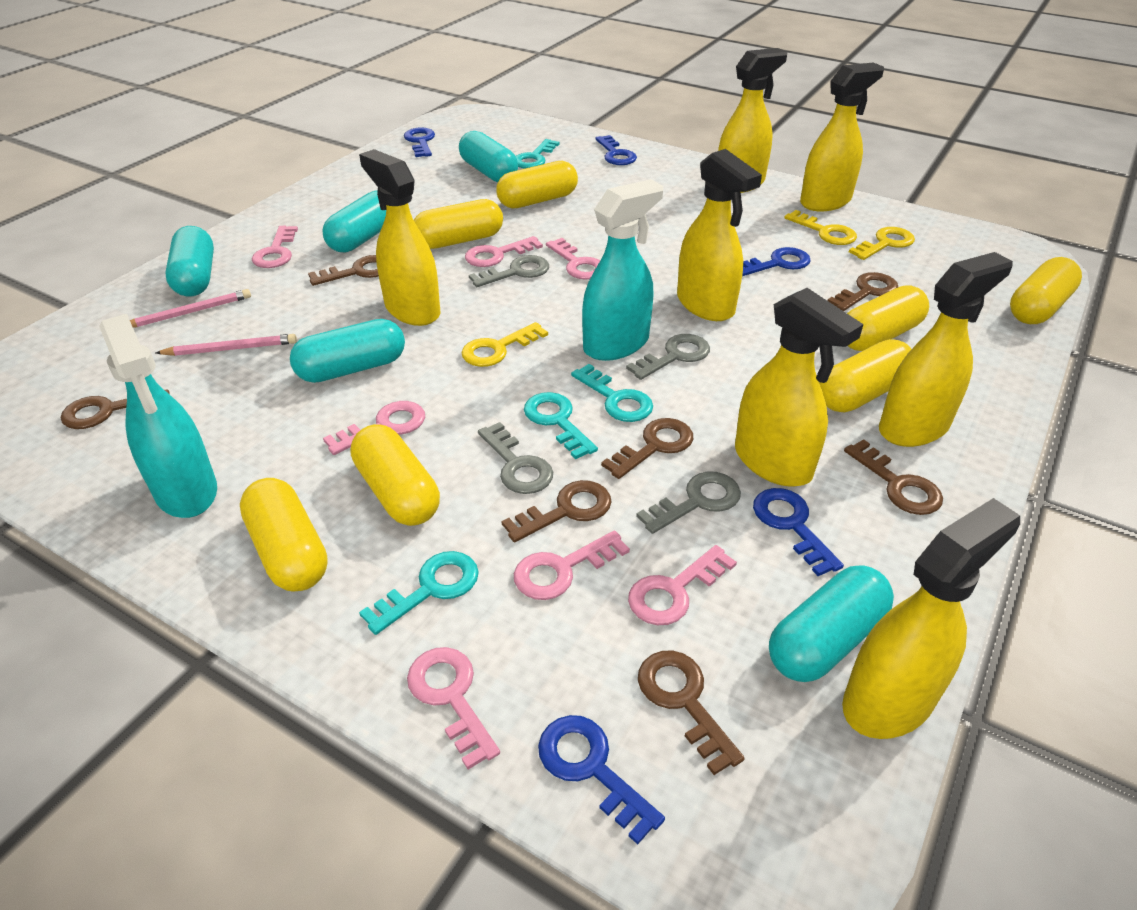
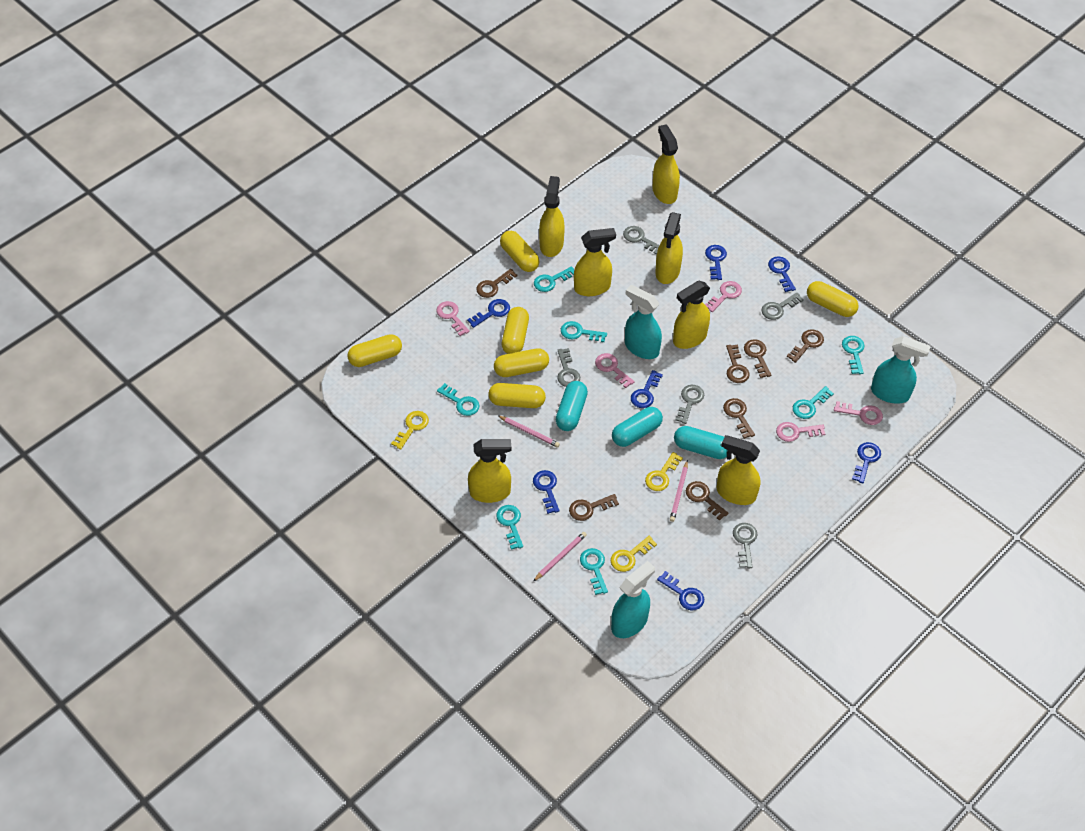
blue key: [404,127,435,157] [538,715,665,844] [595,135,637,165] [742,247,811,276] [753,488,844,576] = 5 -> [467,299,510,328] [533,470,560,514] [631,370,663,408] [657,571,704,610] [705,245,727,280] [768,256,796,292] [852,442,881,483] = 7
grey key: [469,255,549,287] [478,422,553,494] [626,334,710,380] [636,471,741,534] = 4 -> [557,348,580,387] [623,226,659,254] [675,385,704,424] [733,523,757,568] [761,293,804,320] = 5
pink key: [252,226,298,268] [323,401,425,455] [407,647,500,770] [465,236,543,267] [514,530,630,600] [546,238,600,280] [628,545,737,625] = 7 -> [436,301,470,336] [595,353,635,388] [705,281,742,312] [776,422,825,442] [834,401,883,425] = 5
pink pencil: [130,289,251,328] [156,334,297,356] = 2 -> [497,415,560,448] [534,532,587,581] [670,460,688,522] = 3
turquoise capsule: [165,226,214,296] [290,319,405,383] [323,190,386,252] [459,131,518,182] [769,565,894,682] = 5 -> [556,381,588,431] [612,407,663,447] [674,426,728,459] = 3
turquoise key: [359,551,479,635] [516,139,560,169] [524,392,598,459] [571,364,653,422] = 4 -> [437,383,479,416] [496,505,523,550] [534,266,574,292] [561,321,607,342] [580,548,608,595] [793,386,834,419] [842,336,865,374] = 7
turquoise spray bottle: [99,314,217,518] [582,179,663,361] = 2 -> [611,561,655,638] [625,285,662,359] [871,336,930,403] = 3
yellow capsule: [240,478,328,592] [351,424,440,526] [414,199,503,249] [496,161,578,209] [819,339,911,412] [847,285,929,351] [1010,257,1082,324] = 7 -> [347,334,402,367] [488,383,546,408] [494,348,549,377] [500,231,540,272] [502,307,529,354] [807,281,858,317] = 6

